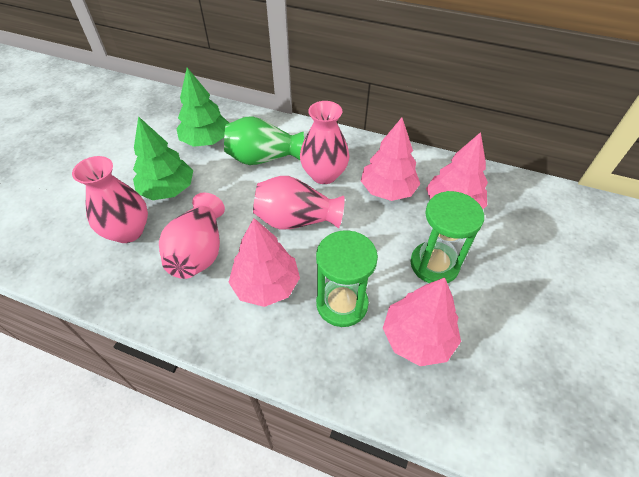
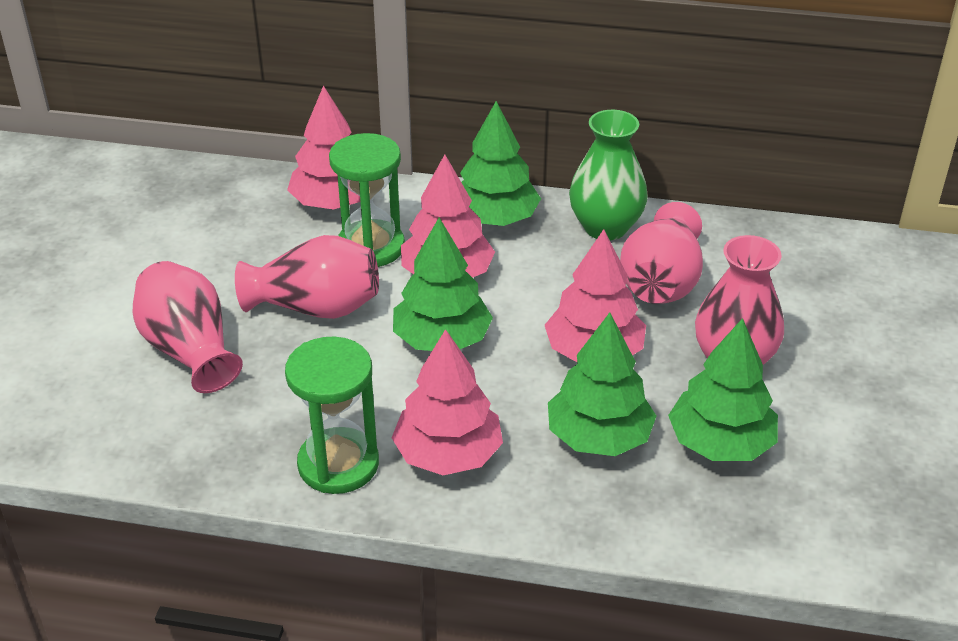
green tree: [133,116,193,200] [176,68,229,147] = 2 -> [393,218,493,351] [460,101,541,226] [548,312,657,456] [668,318,778,461] = 4

